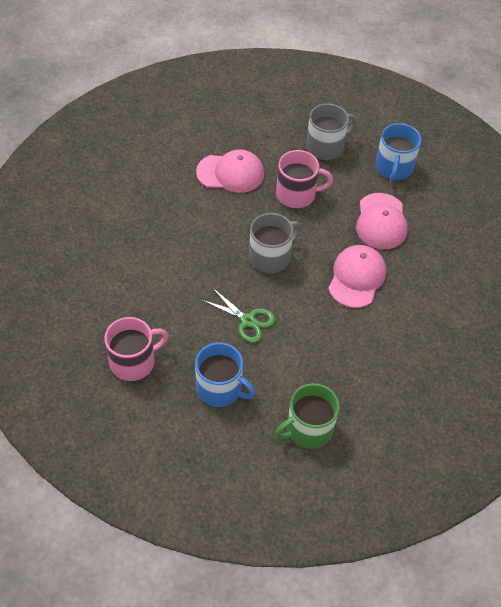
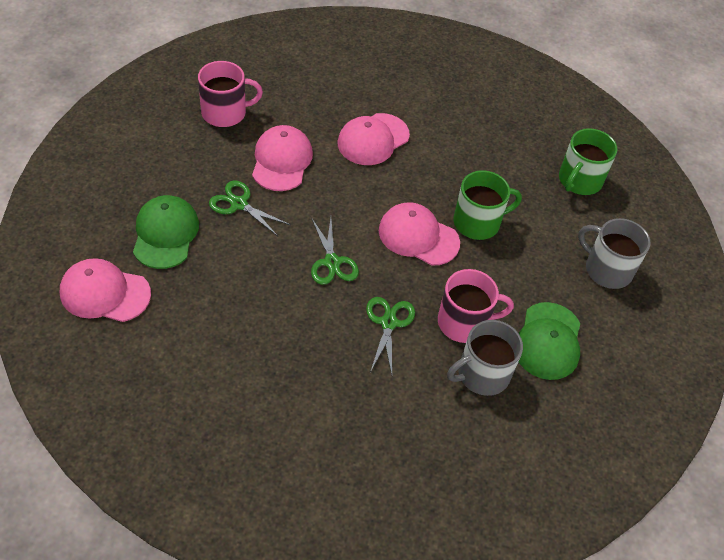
blue mug: [195,343,255,407] [375,123,421,182] = 2 -> none = 0
green cap: none = 0 -> [133,195,199,269] [519,302,580,380] = 2
green mug: [275,383,339,449] = 1 -> [453,170,522,240] [559,128,618,195] = 2
green scissors: [202,288,275,343] = 1 -> [209,181,291,236] [311,217,359,285] [366,297,415,374] = 3
pink cap: [196,149,264,193] [328,245,386,308] [356,193,408,249] = 3 -> [60,258,151,322] [252,125,313,191] [337,113,410,165] [379,202,460,265] = 4

